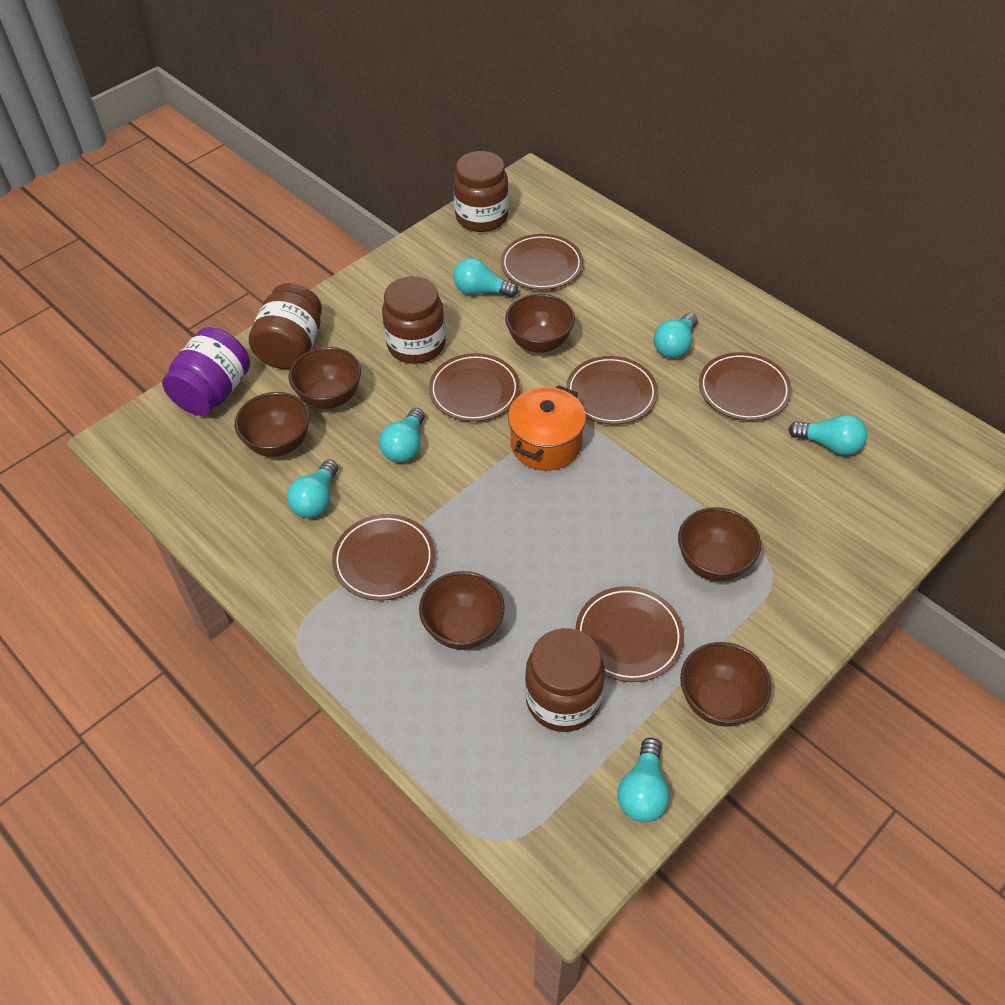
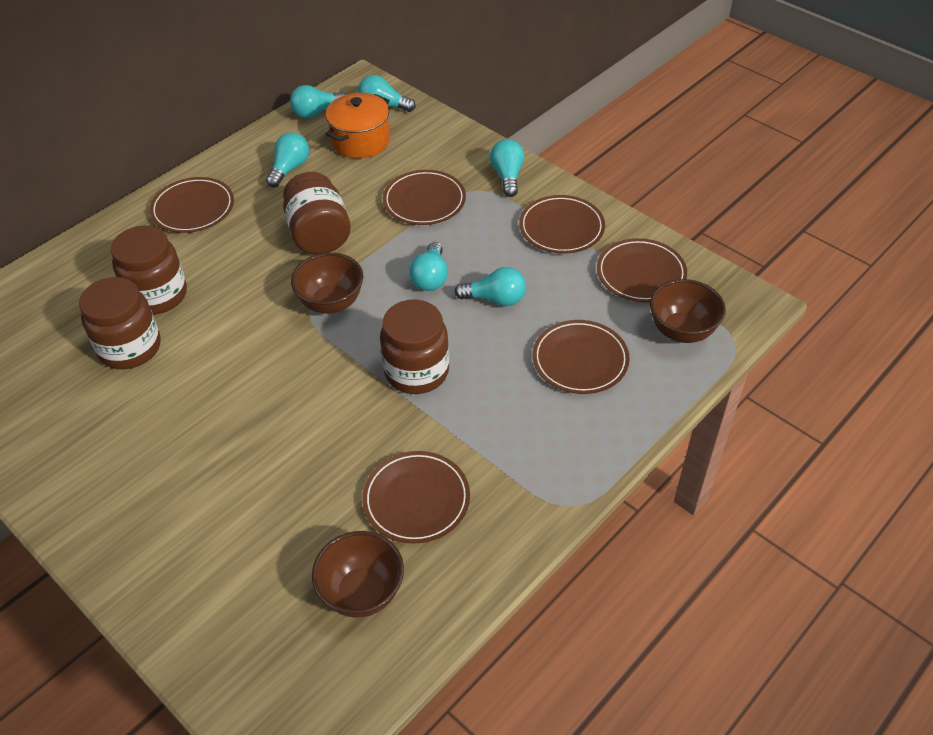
brown bowl: [235,392,310,457] [289,347,361,409] [419,571,505,650] [505,294,575,353] [678,507,761,581] [680,642,771,726] = 6 -> [291,253,363,314] [312,531,404,618] [650,279,726,343] = 3
purple jar: [162,327,250,416] = 1 -> none = 0

